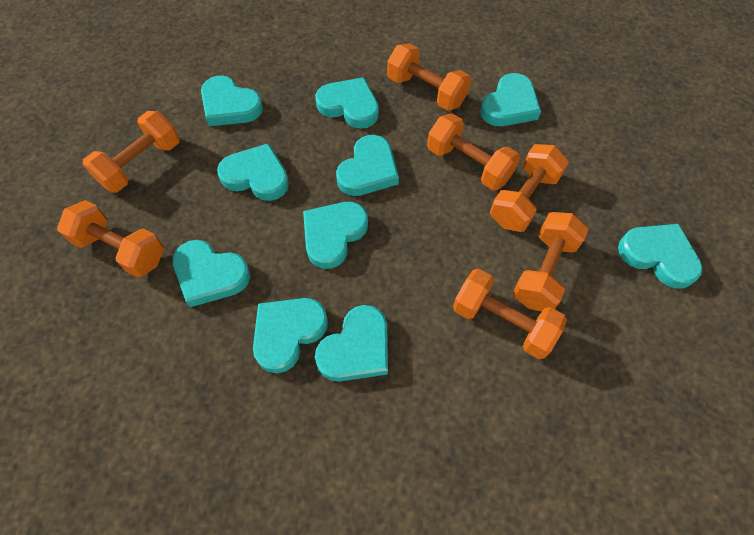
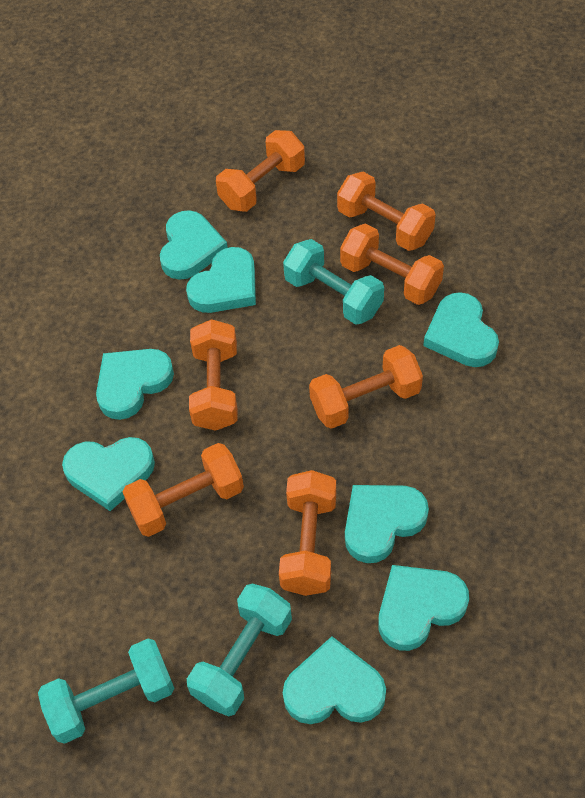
turquoise dumbbell: none = 0 -> [38,638,174,744] [187,583,292,717] [283,239,384,325] = 3
turquoise heart: [173,240,251,307] [201,76,263,126] [217,143,289,201] [253,298,328,373] [303,202,368,269] [315,77,379,129] [315,305,388,382] [336,135,399,196] [480,73,541,126] [618,224,703,289] = 10 -> [62,437,155,511] [96,349,174,420] [160,210,228,280] [186,247,256,313] [283,636,386,724] [345,485,429,563] [378,565,469,651] [423,292,499,367] = 8

